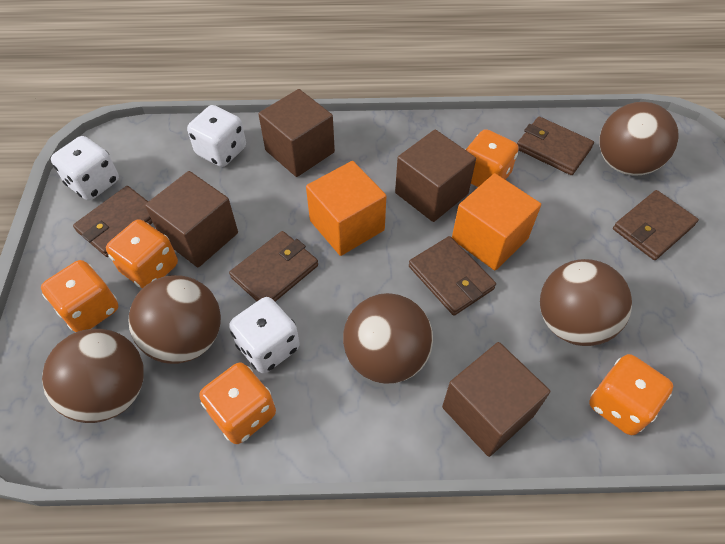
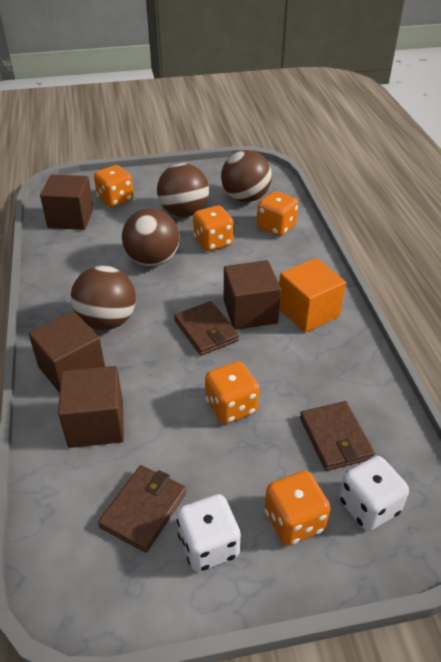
brown ball: [42,329,144,423] [129,275,221,364] [343,293,433,384] [540,259,632,346] [599,102,678,176] = 5 -> [71,266,136,330] [122,208,179,266] [157,163,209,217] [221,150,272,202] = 4
brown wallet: [73,186,153,257] [229,231,318,302] [409,236,496,316] [517,117,594,175] [613,190,699,260] = 5 -> [98,465,187,553] [174,301,239,356] [300,401,375,471] = 3
orange cube: [306,161,386,256] [452,173,541,271] = 2 -> [279,258,346,333] = 1
white dice: [51,136,119,200] [187,105,246,167] [229,297,300,373] = 3 -> [176,494,241,572] [339,456,409,531] = 2

